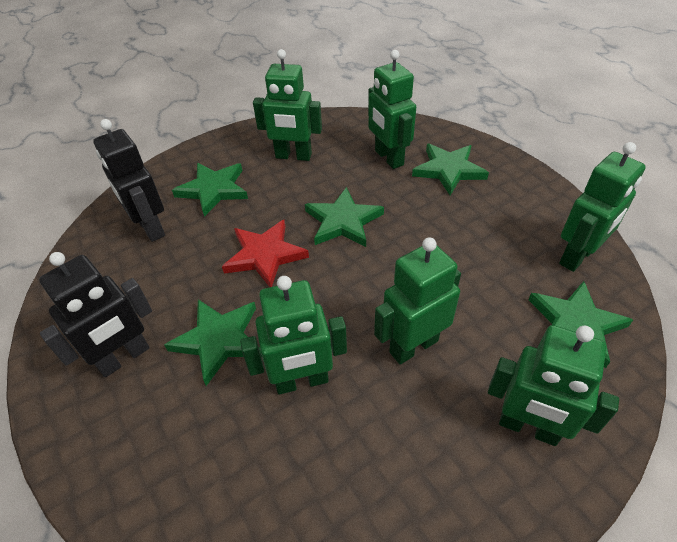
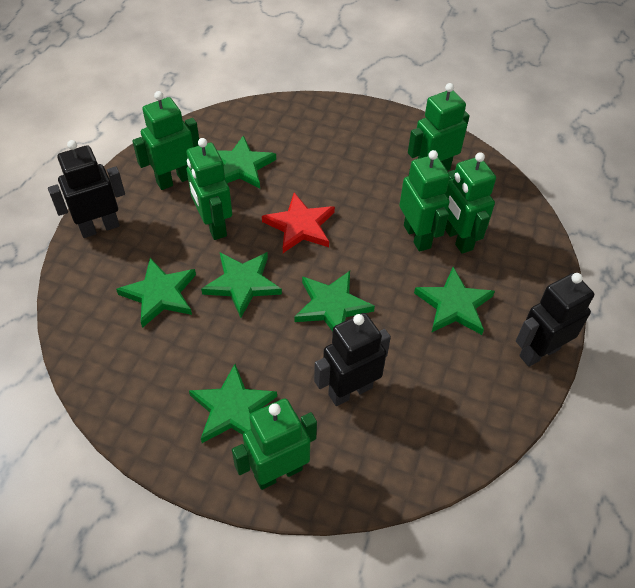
black robot: [39,252,152,377] [93,119,165,242] = 2 -> [48,140,125,238] [314,313,391,406] [516,273,594,367] = 3
green star: [164,299,262,386] [172,163,248,217] [305,187,384,247] [412,144,489,195] [528,281,633,368] = 5 -> [116,258,196,328] [189,364,277,443] [201,252,282,318] [218,135,276,189] [295,271,375,332] [414,267,495,335] = 6

